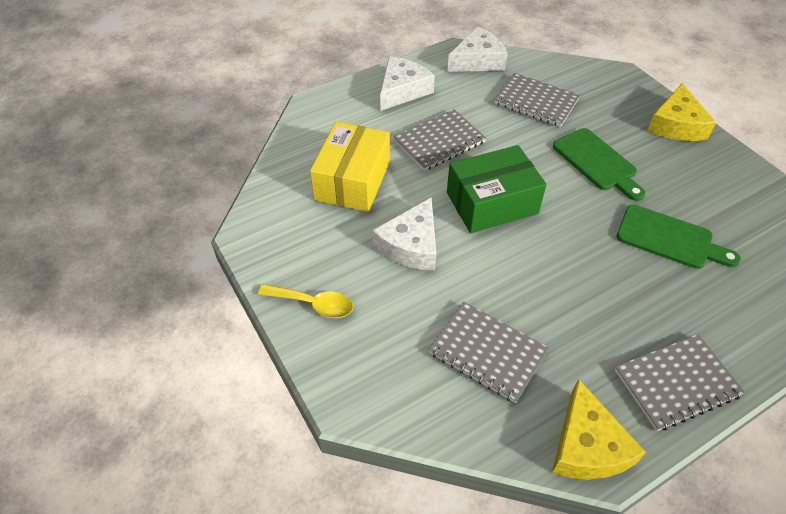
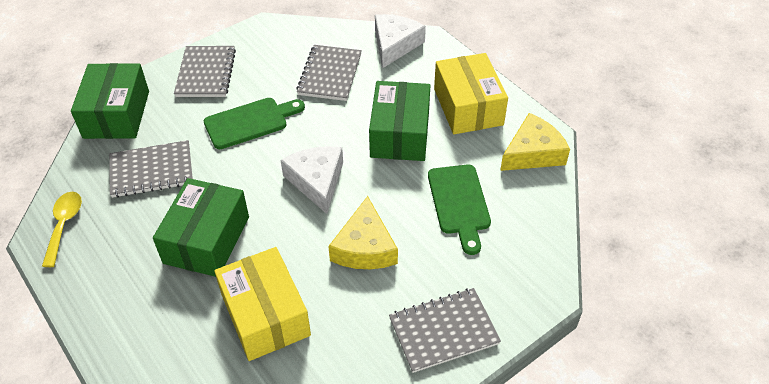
green box: [447,145,547,233] = 1 -> [71,63,149,139] [153,178,249,277] [369,81,430,161] = 3
white cheese: [372,197,436,270] [380,56,435,111] [447,26,508,72] = 3 -> [281,146,343,214] [375,14,426,68] = 2
yellow box: [310,122,390,212] = 1 -> [214,247,311,361] [434,53,508,134] = 2

